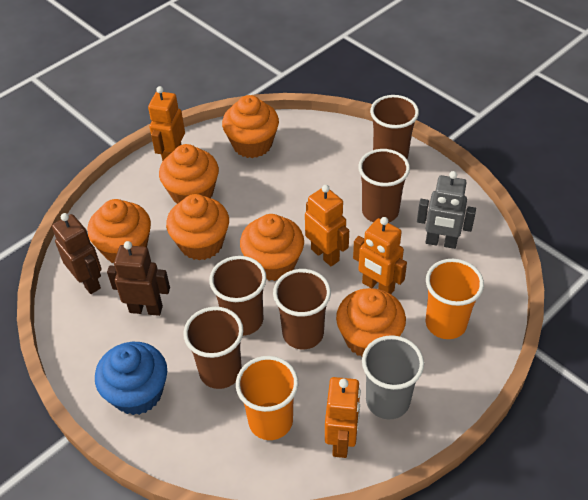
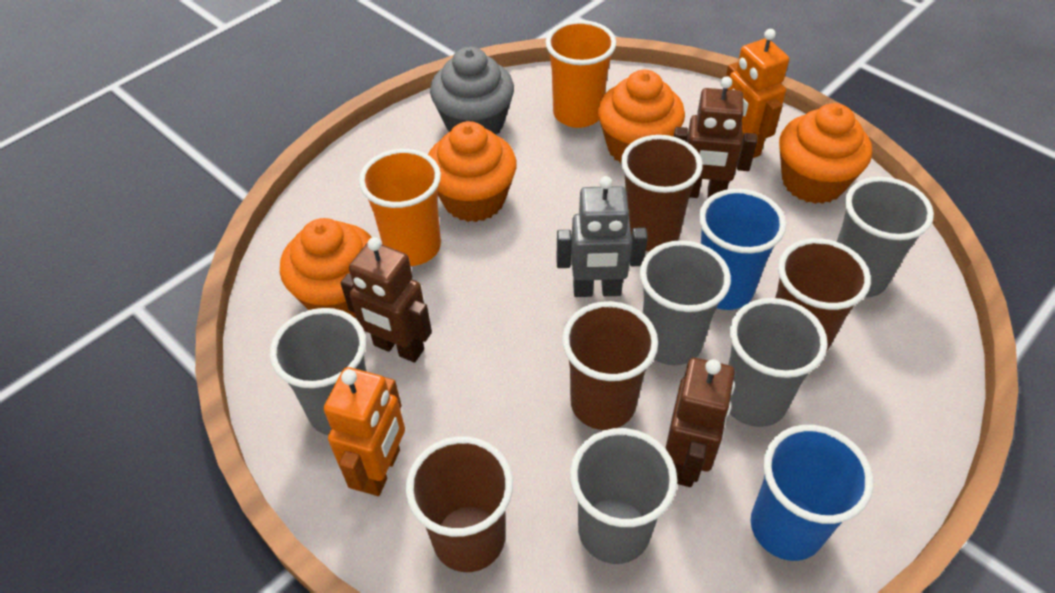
blue cup: none = 0 -> [699,189,786,310] [751,425,873,561] = 2
blue cupcake: [95,342,167,415] = 1 -> none = 0
brown cup: [183,307,243,389] [209,256,266,336] [273,269,331,350] [358,149,410,223] [370,95,419,159] = 5 -> [406,436,513,572] [562,301,658,430] [621,135,703,251] [775,238,871,353] = 4
brown robot: [52,213,102,294] [107,241,170,316] = 2 -> [341,237,432,363] [665,358,735,487] [674,76,757,198] = 3
grey cup: [362,335,424,419] = 1 -> [270,308,367,435] [570,428,677,564] [640,240,731,365] [728,298,828,427] [837,177,934,298] = 5
grey cupcake: none = 0 -> [430,47,514,135] = 1
orange cupcake: [87,199,151,263] [159,144,219,204] [166,194,229,260] [222,95,279,158] [240,214,304,281] [336,288,406,357] = 6 -> [280,218,372,318] [428,121,517,222] [598,70,685,164] [779,103,872,204] = 4
orange robot: [148,86,185,161] [305,185,349,266] [325,377,361,458] [353,217,407,294] = 4 -> [324,367,405,496] [726,29,789,158] = 2

